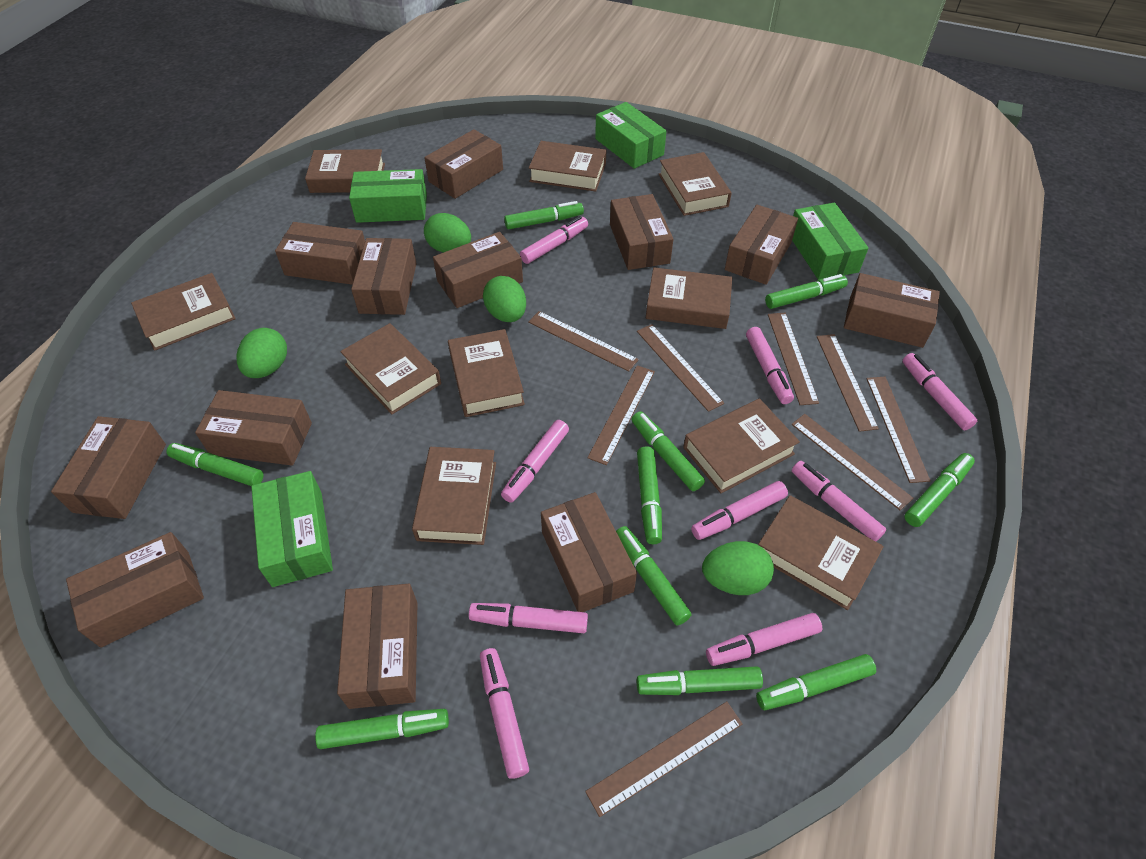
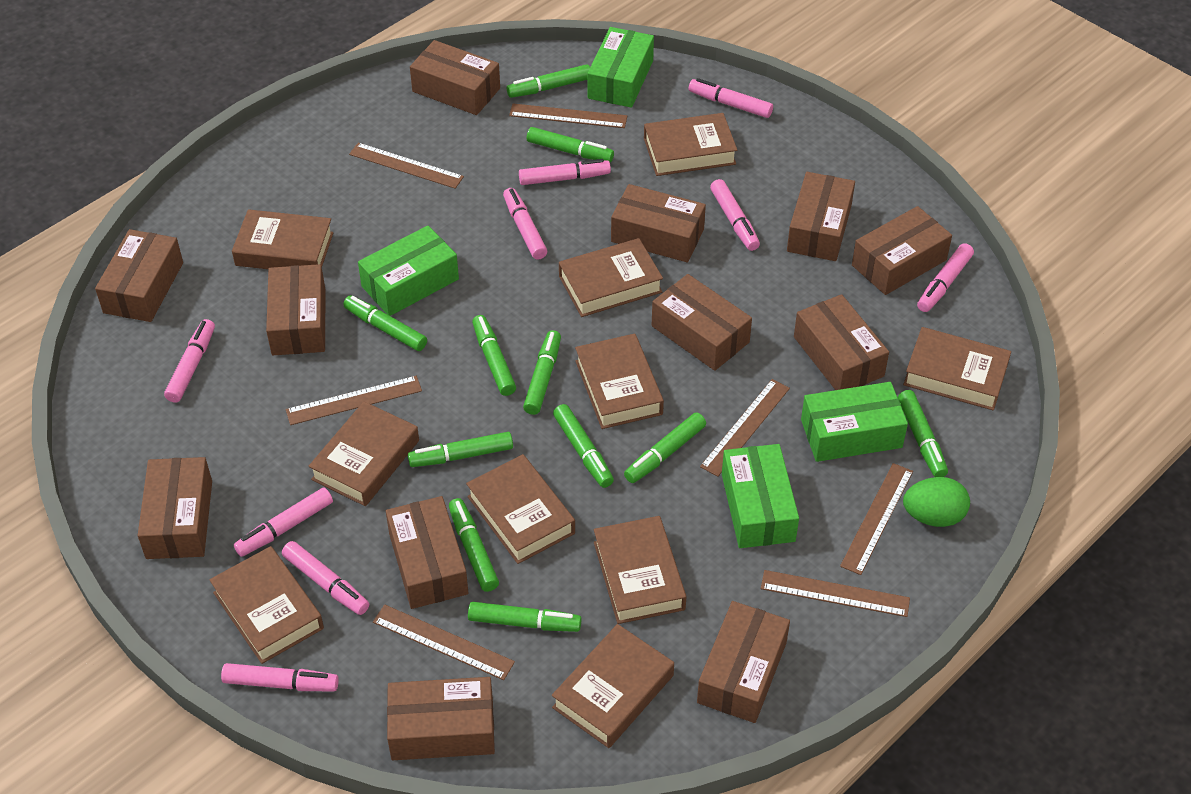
brown ruler: [528,311,639,372] [585,701,743,817] [587,365,655,465] [637,324,724,412] [768,313,819,405] [791,414,913,510] [817,334,879,432] [866,377,931,483] = 8 -> [286,376,422,425] [349,143,464,189] [373,604,515,680] [509,103,627,128] [700,379,790,477] [761,570,910,617] [840,463,913,575] = 7
green egg: [236,328,287,378] [424,213,471,253] [483,276,526,322] [702,541,774,595] = 4 -> [903,477,970,527] = 1
green marker: [167,443,264,486] [315,709,449,749] [504,201,584,229] [616,526,692,626] [631,411,705,491] [637,446,662,544] [637,666,763,695] [756,654,876,710] [765,274,848,309] [904,453,975,527] = 10 -> [343,295,427,351] [408,432,513,467] [449,498,499,592] [468,602,582,632] [472,315,516,396] [507,64,590,98] [523,330,561,415] [527,127,614,162] [553,404,614,488] [624,412,706,483] [898,390,948,477] = 11

